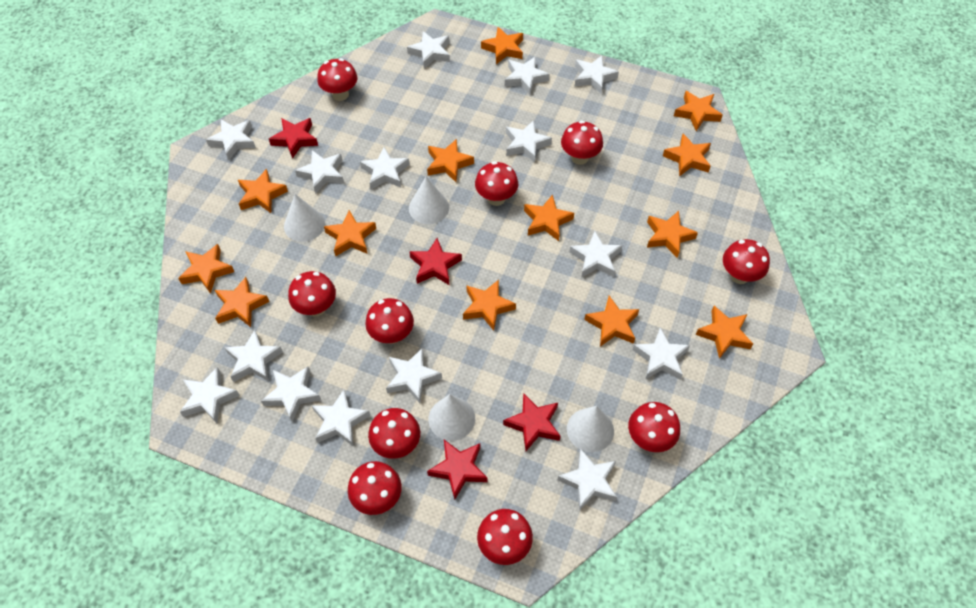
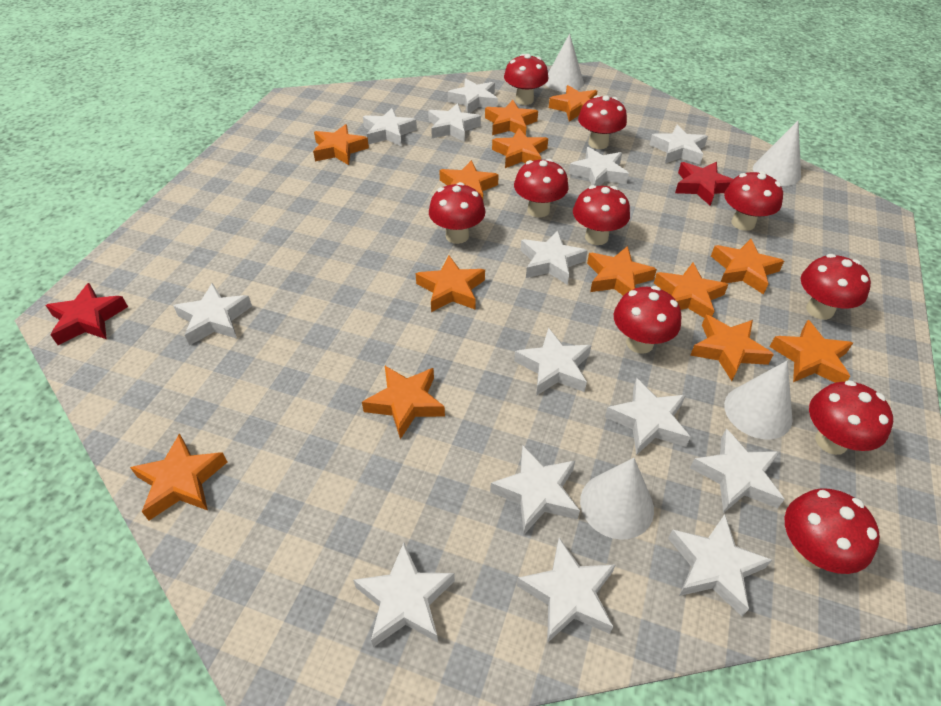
red star: [269,118,318,159] [409,238,462,285] [427,440,488,499] [503,393,561,451] = 4 -> [45,283,128,345] [675,162,733,206] = 2
white star: [180,367,240,423] [206,119,256,160] [224,330,283,382] [261,366,321,422] [295,150,344,194] [312,390,370,446] [360,147,410,189] [386,348,442,403] [407,31,450,69] [505,56,549,95] [506,120,552,163] [558,448,617,511] [569,231,622,278] [575,55,619,94] [632,328,690,380] = 15 -> [174,283,252,345] [353,543,455,647] [363,108,417,146] [428,103,481,142] [448,78,498,113] [490,446,580,534] [514,328,592,396] [517,538,616,643] [520,230,588,285] [569,147,629,186] [605,378,691,455] [650,125,708,164] [668,514,772,616] [690,429,785,513] = 14

